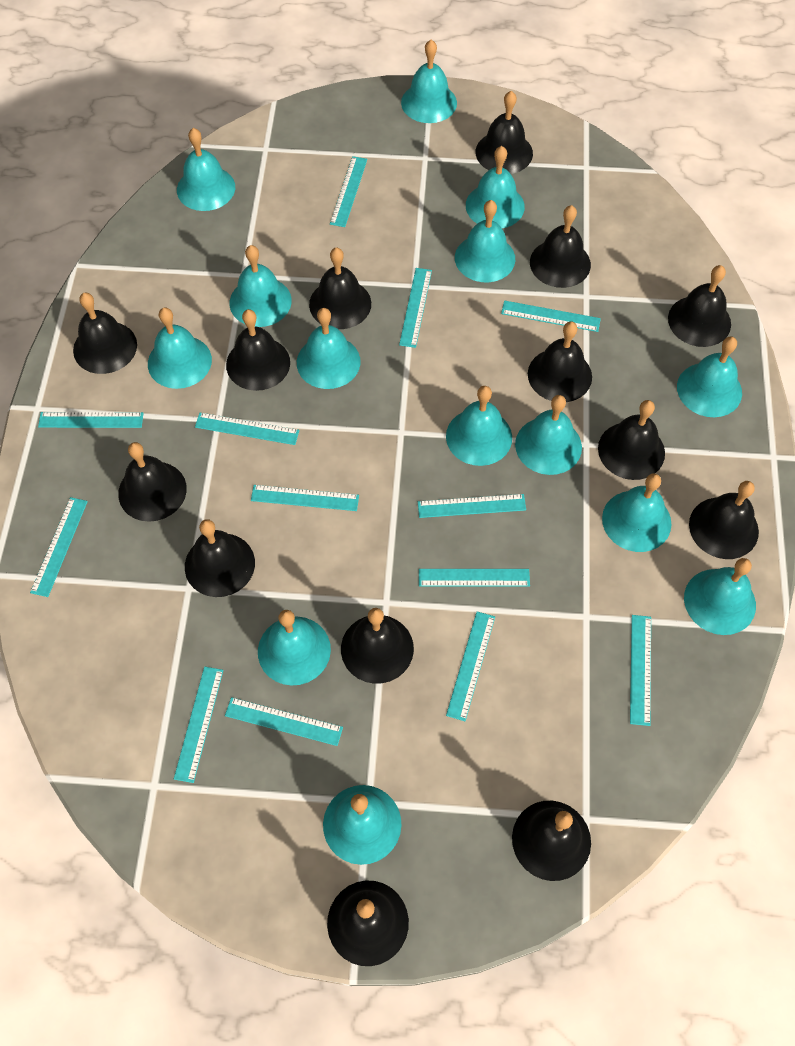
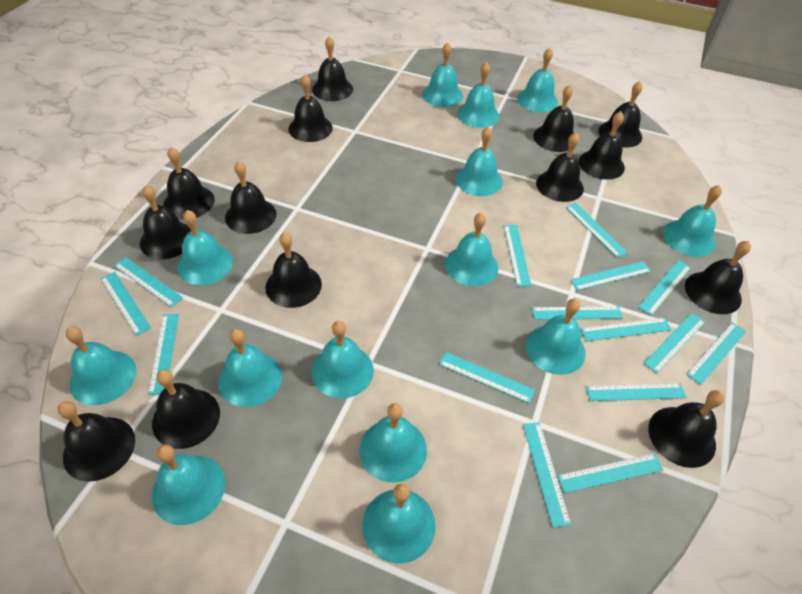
turquoise ruler: [30,497,88,597] [38,412,144,428] [174,667,224,783] [195,413,299,445] [225,697,343,746] [251,485,359,511] [330,156,367,227] [399,268,432,348] [418,494,526,518] [419,569,530,587] [446,611,495,721] [501,300,601,332] [630,615,651,726] = 13 -> [100,272,151,336] [114,257,183,307] [148,314,179,395] [439,352,535,403] [504,225,532,286] [523,422,571,528] [532,306,623,320] [557,453,663,493] [566,203,628,258] [570,261,651,291] [581,318,672,341] [586,383,686,401] [638,260,691,316] [643,313,705,373] [686,322,746,385] = 15

